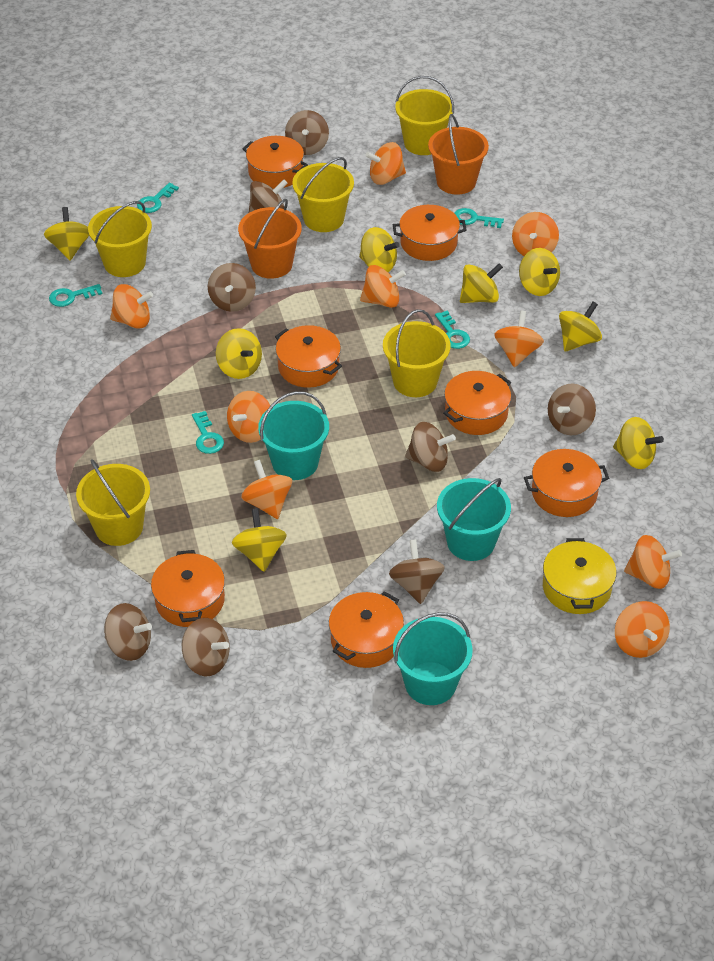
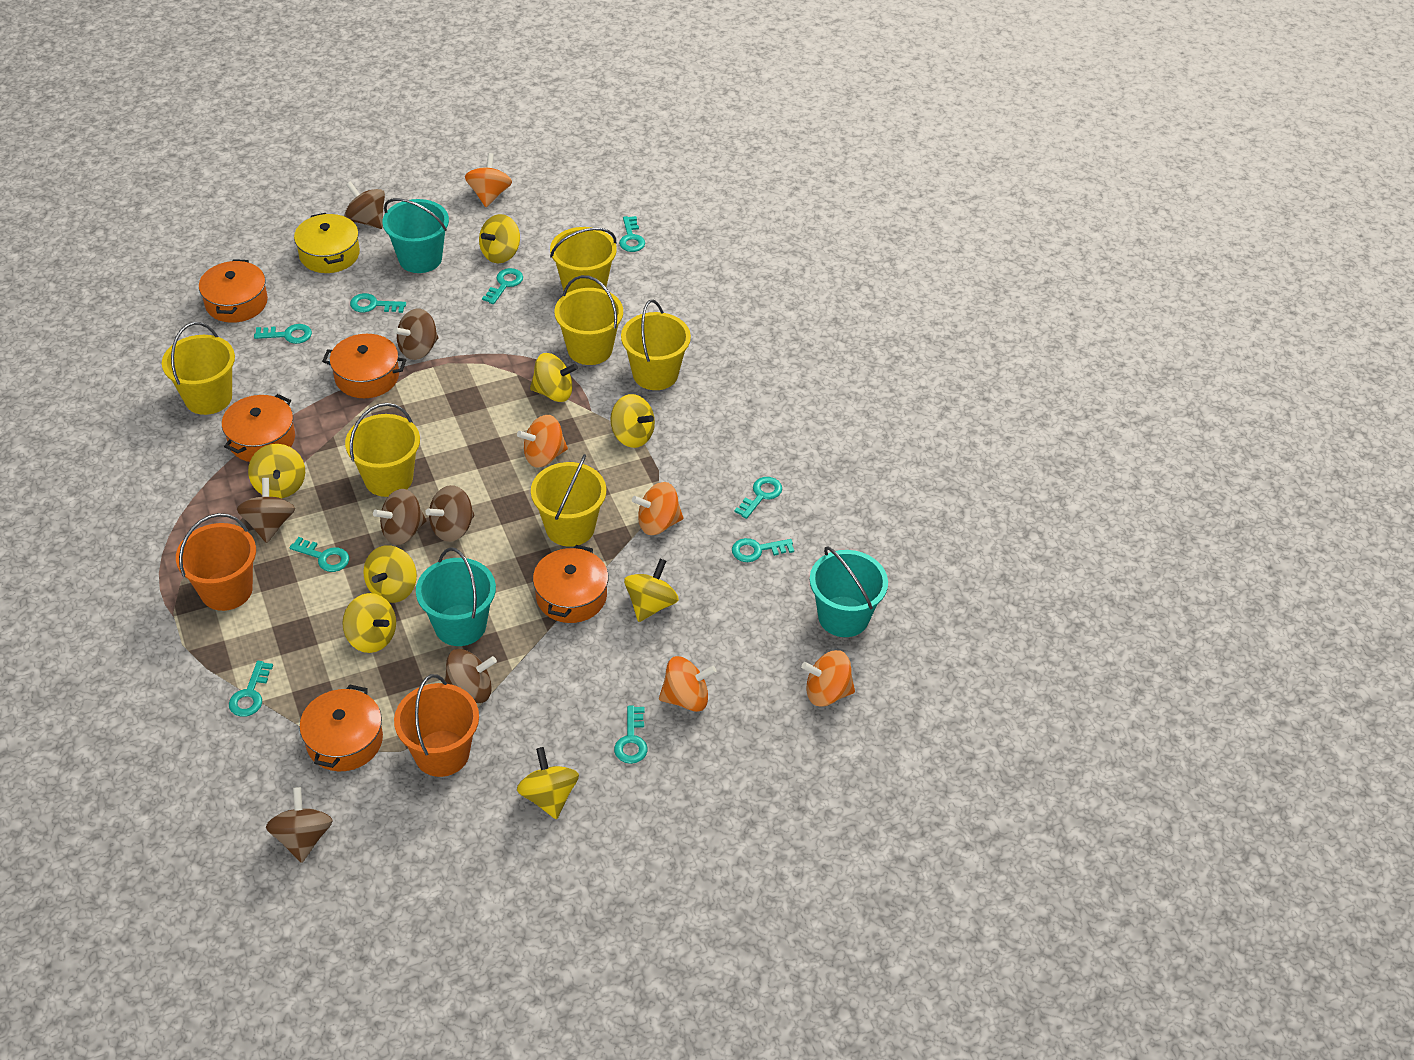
brown spinning top: [104,603,152,661] [182,618,230,676] [208,263,256,312] [249,180,288,213] [285,110,329,155] [389,539,445,604] [405,422,456,472] [548,383,596,435] = 8 -> [237,478,295,543] [266,787,332,863] [344,181,385,229] [373,489,427,545] [393,309,438,360] [425,485,474,542] [445,649,497,703] = 7
orange pot: [151,550,225,627] [243,136,308,189] [275,325,342,388] [329,591,404,668] [393,205,467,261] [443,371,511,435] [524,449,609,517] = 7 -> [199,259,268,323] [222,394,295,462] [299,684,383,771] [322,334,406,398] [533,545,608,623] = 5
orange spinning top: [110,284,153,329] [227,391,270,443] [241,460,292,519] [360,265,406,308] [365,142,406,185] [494,311,544,367] [512,212,559,256] [615,601,670,658] [624,535,682,589] = 9 -> [465,153,512,207] [517,415,568,467] [632,482,683,535] [659,656,716,712] [801,650,855,707] = 5
turquoise key: [49,284,103,307] [137,183,179,213] [192,411,224,454] [435,311,470,349] [454,208,504,228] = 5 -> [229,661,273,717] [254,324,312,344] [290,537,349,572] [350,293,406,313] [482,268,523,304] [614,706,648,764] [619,216,645,252] [732,538,794,562] [734,477,782,519] = 9
yellow bucket: [76,460,150,546] [88,201,152,277] [292,157,354,232] [383,309,451,397] [395,76,454,155] = 5 -> [162,322,235,415] [345,403,420,497] [531,454,606,547] [550,227,617,294] [554,275,623,365] [621,300,691,390] = 6

